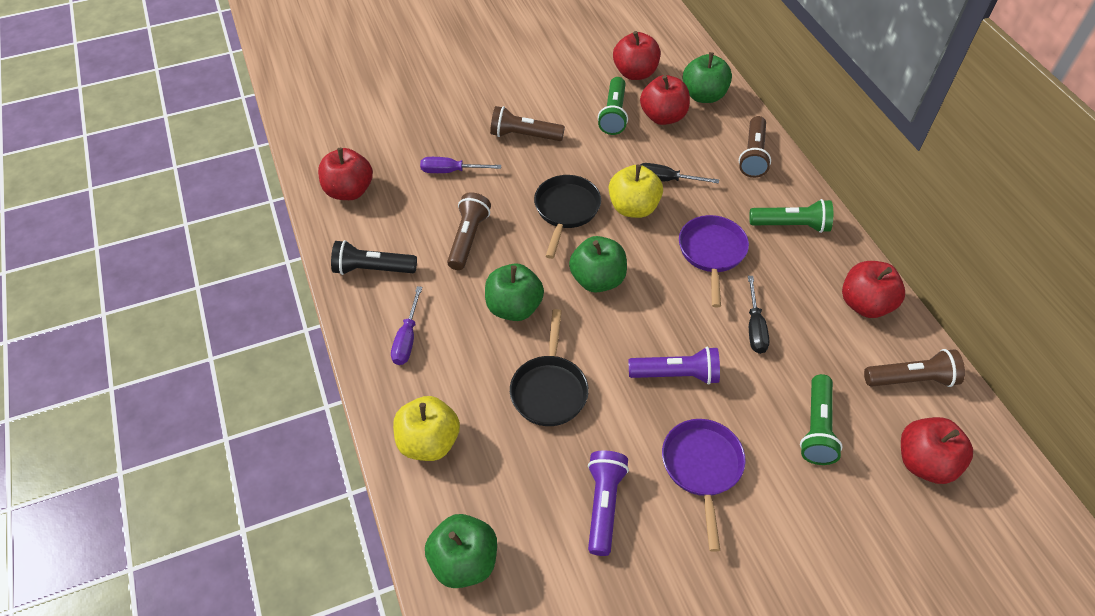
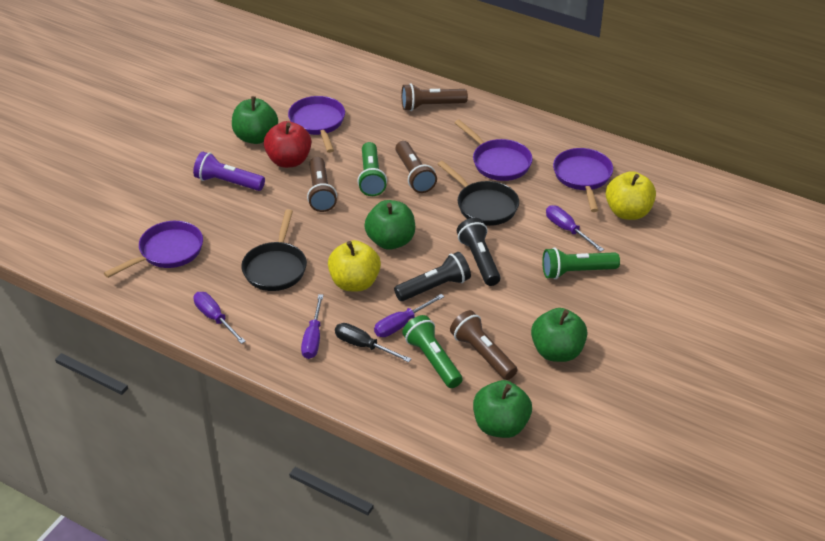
black flashlight: [331,240,417,275] = 1 -> [394,252,471,301] [457,218,501,286] = 2
black screwdriver: [640,163,719,184] [748,276,770,354] = 2 -> [335,323,411,362] = 1
purple flashlight: [588,451,629,556] [628,347,720,385] = 2 -> [193,152,265,191] = 1
purple pan: [662,419,746,552] [679,215,749,308] = 2 -> [104,221,203,278] [288,96,345,153] [454,120,532,181] [553,148,613,212] = 4
purple screwdriver: [391,286,422,365] [420,157,501,173] = 2 -> [193,292,246,344] [301,294,324,359] [374,294,444,337] [546,205,604,252] = 4
red apple: [318,148,373,200] [613,31,661,80] [640,75,690,125] [842,261,905,318] [901,417,973,484] = 5 -> [264,121,311,168] = 1

